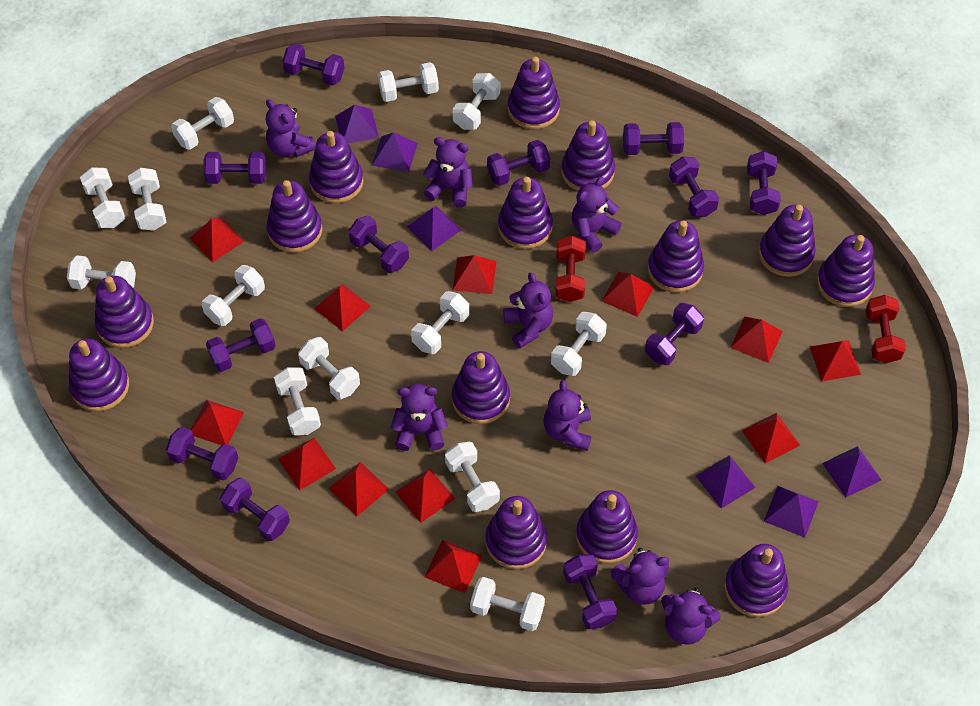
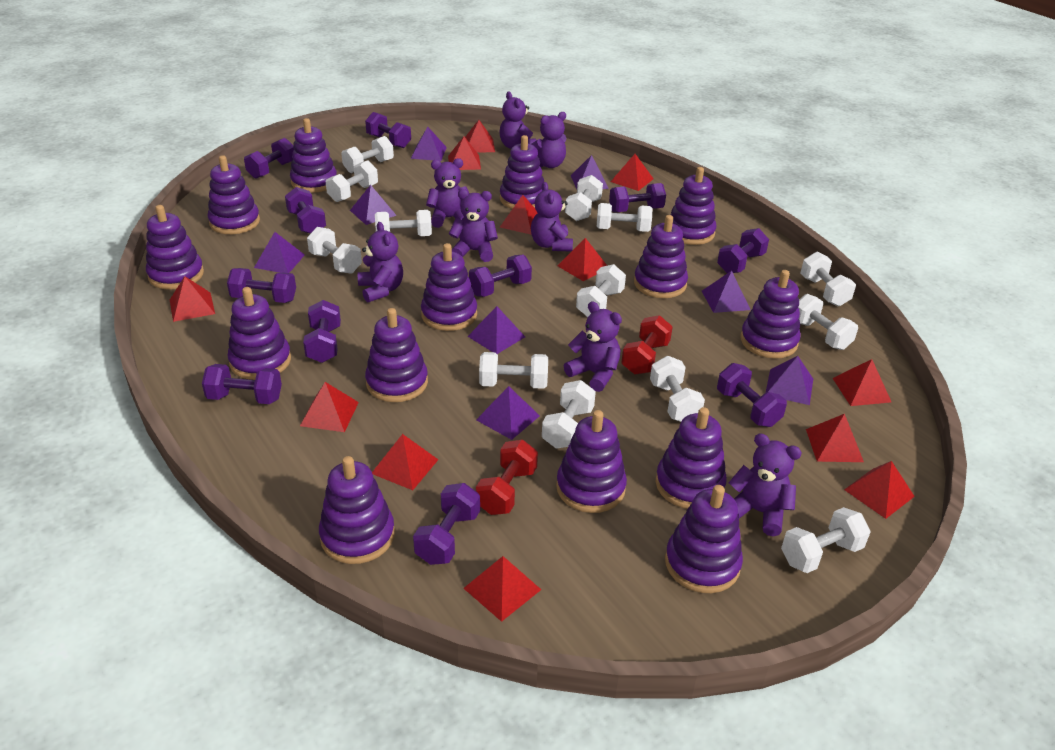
purple dumbbell: [166,427,239,481] [203,152,266,184] [206,318,276,372] [220,478,290,541] [282,43,344,86] [348,216,409,273] [487,140,550,186] [563,554,617,629] [623,122,684,155] [645,303,704,365] [669,156,719,217] [747,151,781,215] = 12 -> [202,364,282,404] [227,268,296,303] [244,138,294,179] [285,187,326,234] [303,300,341,363] [365,112,411,148] [413,483,480,565] [469,255,532,297] [609,183,666,212] [717,228,769,273] [717,363,787,427] = 11
purple pyramid: [335,105,379,144] [372,132,418,172] [407,206,461,251] [696,455,756,509] [764,486,819,538] [822,446,881,497] = 6 -> [254,232,305,273] [350,185,397,225] [411,127,447,161] [467,306,525,354] [476,386,540,440] [571,155,609,189] [702,271,751,313] [766,356,813,405] = 8

